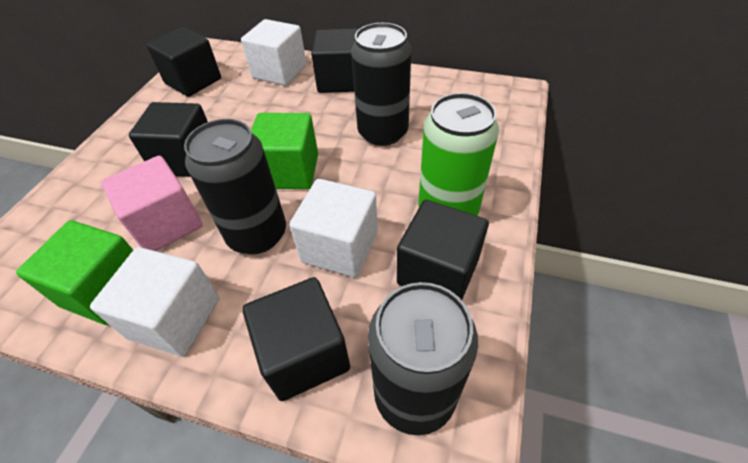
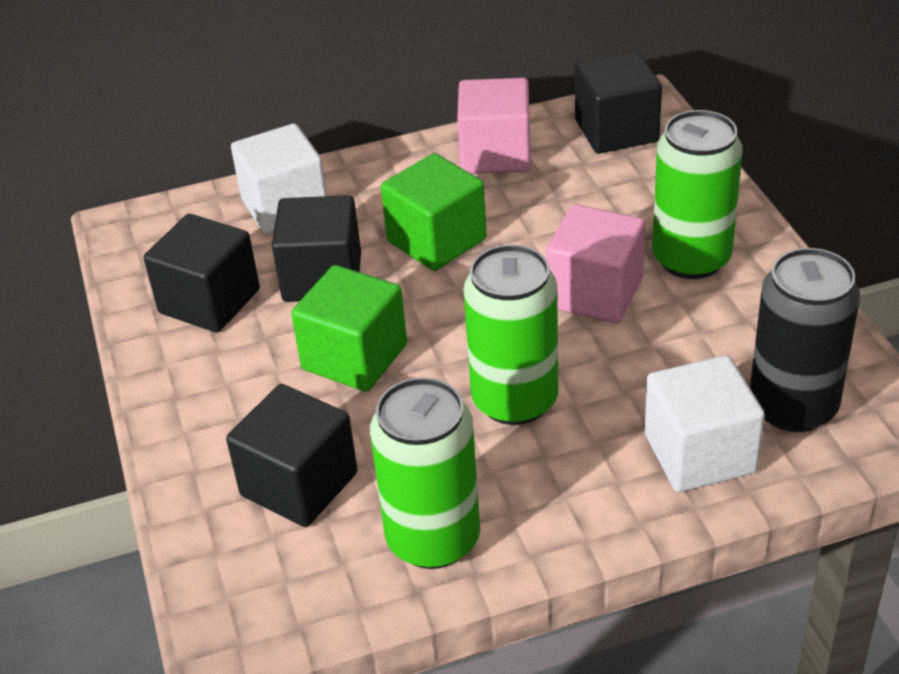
black can: [184,119,286,254] [351,23,411,146] [368,282,478,435] = 3 -> [750,248,860,432] = 1
black cube: [129,102,208,177] [147,27,221,97] [242,277,350,401] [311,28,358,93] [397,200,489,300] = 5 -> [144,214,260,333] [226,384,358,527] [272,195,361,302] [575,51,662,154] = 4
green can: [418,93,499,216] = 1 -> [370,377,480,569] [464,245,558,425] [652,110,743,279] = 3
pink cube: [101,156,203,251] = 1 -> [457,78,531,174] [546,204,645,323] = 2
white cube: [90,247,219,356] [241,19,307,86] [289,179,378,277] = 3 -> [231,124,327,234] [644,355,765,492] = 2

